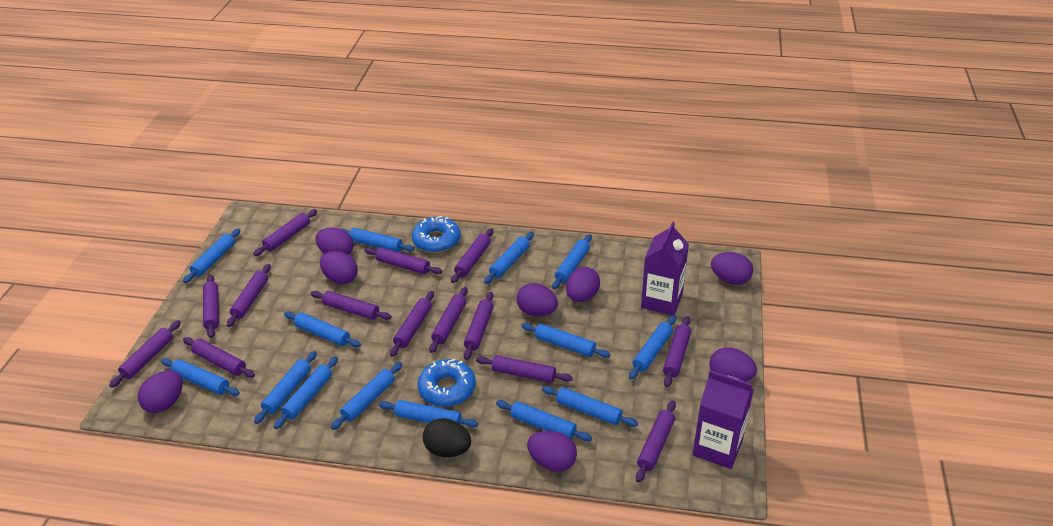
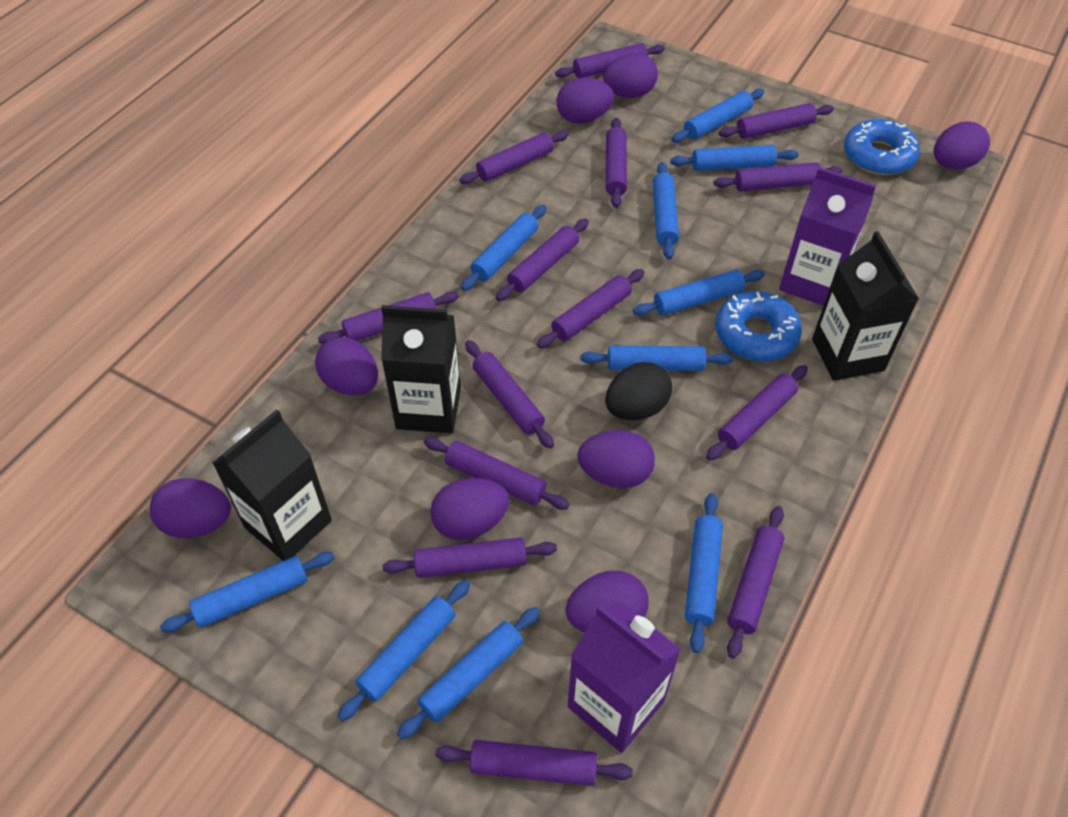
black carton: none = 0 -> [213,409,332,561] [381,305,461,433] [812,231,919,381] = 3
blue rolling pin: [161,358,240,396] [183,228,240,283] [254,351,317,424] [274,356,338,429] [284,312,361,347] [331,362,403,430] [342,228,415,252] [379,400,478,428] [484,232,534,284] [496,400,592,442] [521,323,610,358] [542,386,638,427] [552,234,592,289] [629,316,676,379] = 14 -> [160,552,335,632] [338,580,470,721] [397,607,540,739] [461,205,546,291] [581,346,733,371] [633,270,765,316] [653,162,679,259] [670,145,799,171] [671,89,764,142] [685,493,723,653] = 10

